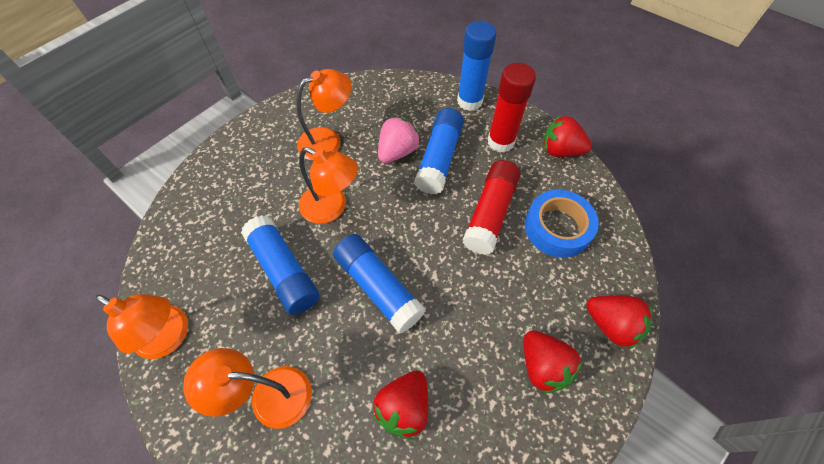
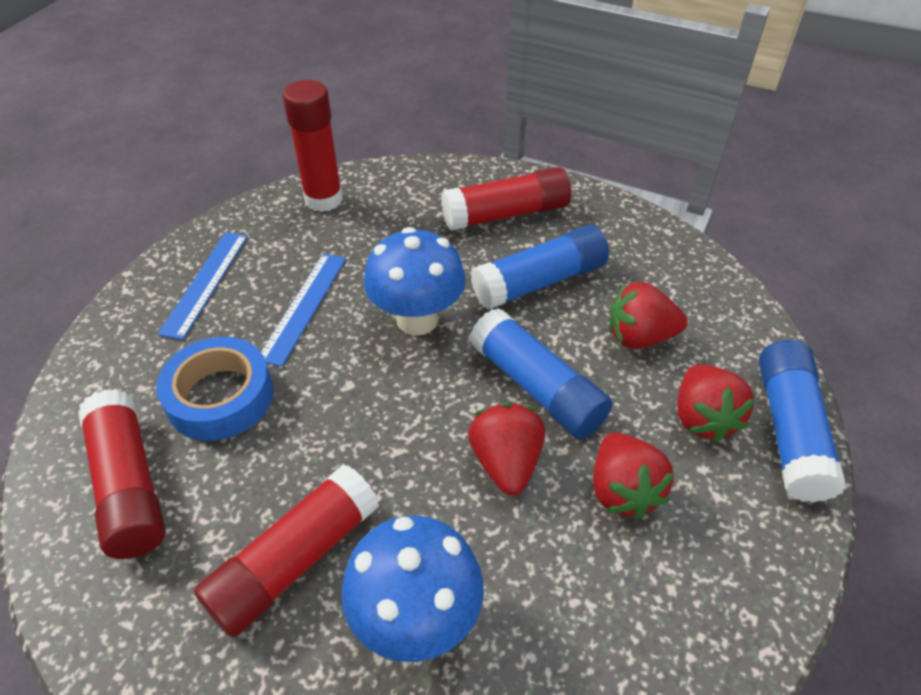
blue glue stick: [241,215,320,315] [333,234,425,334] [414,108,464,195] [457,21,496,111] = 4 -> [469,308,613,439] [471,225,609,310] [759,340,847,502] = 3
blue mushroom: none = 0 -> [341,516,484,662] [364,227,466,336] = 2
blue ruler: none = 0 -> [158,232,248,340] [261,253,346,367] = 2
orange lamp: [95,294,188,359] [183,348,312,429] [297,69,351,161] [299,147,358,224] = 4 -> none = 0
pink strawberry: [378,116,420,163] = 1 -> none = 0
red glue stick: [462,160,521,255] [488,63,536,153] = 2 -> [78,389,166,559] [194,464,379,637] [283,80,343,212] [441,167,571,231] = 4

